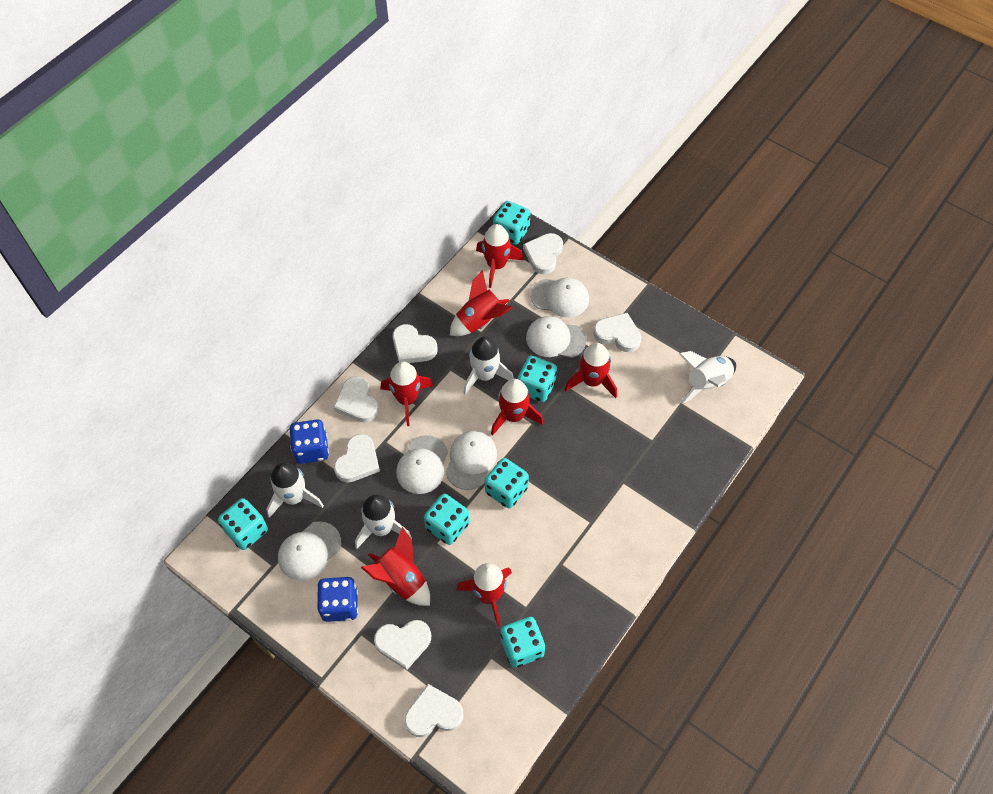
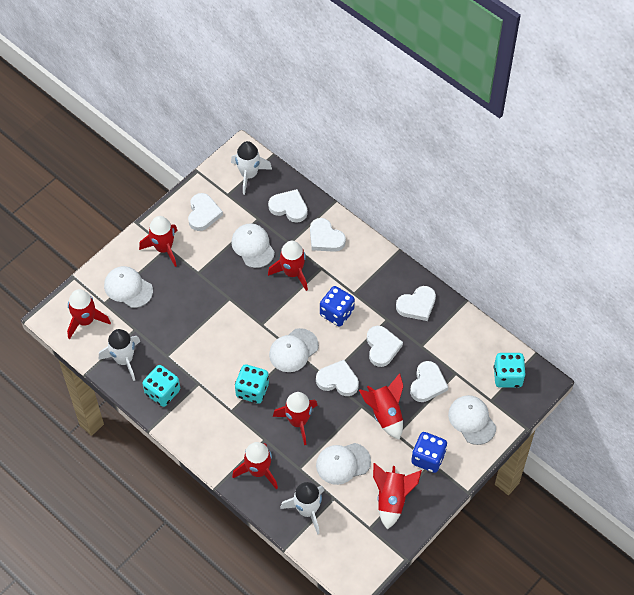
turquoise dice: [218,498,268,550] [424,494,469,545] [485,458,529,508] [493,201,530,245] [500,617,545,667] [518,356,557,402] = 6 -> [142,365,180,407] [235,364,269,404] [494,353,526,388] = 3
white rocket: [266,463,324,518] [355,494,412,549] [463,337,514,394] [679,351,736,404] = 4 -> [99,329,141,381] [231,141,272,195] [280,482,324,535] = 3

